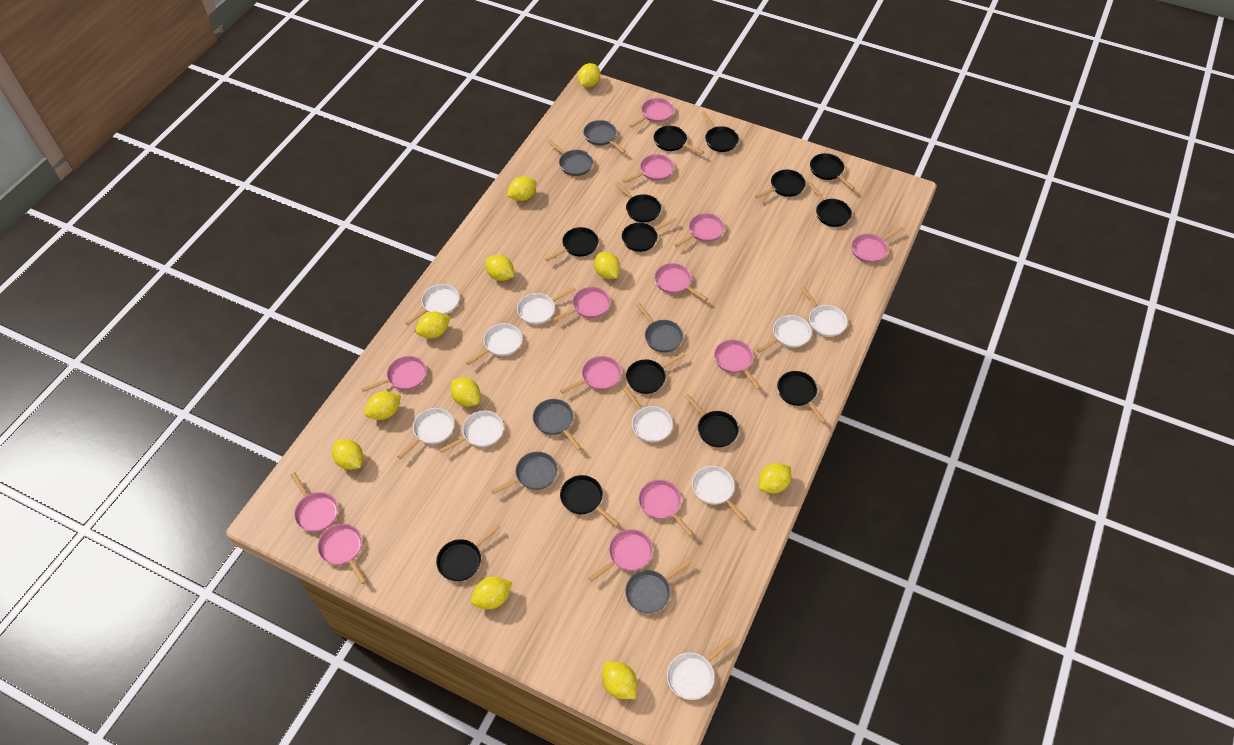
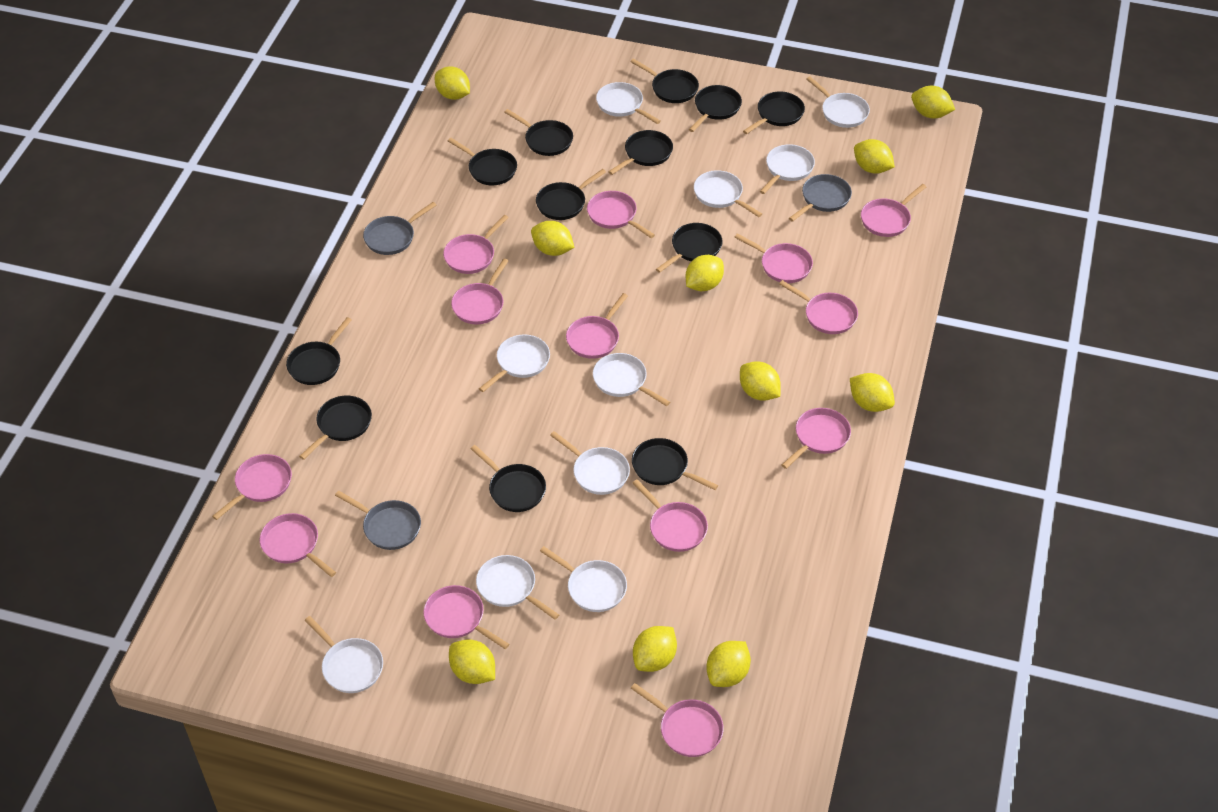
black pan: [436,524,500,581] [545,227,599,262] [560,475,620,527] [615,182,661,222] [622,217,677,252] [626,352,685,394] [654,126,704,154] [685,394,739,447] [702,111,739,152] [755,170,806,198] [777,371,826,423] [808,183,852,227] [810,153,855,190] = 13 -> [286,317,352,385] [299,396,372,460] [448,138,517,186] [470,445,546,512] [504,109,573,156] [536,169,606,220] [608,130,673,175] [630,58,699,103] [632,438,718,490] [656,223,723,273] [689,85,742,132] [743,91,805,134] = 12
grey pan: [491,452,558,494] [533,399,582,450] [547,139,593,176] [583,120,626,153] [625,559,692,613] [636,303,683,353] = 6 -> [335,491,421,550] [363,202,436,255] [789,174,852,222] = 3
yellow lemon: [332,439,363,470] [364,391,401,420] [415,311,450,338] [450,377,481,407] [471,577,512,609] [485,255,514,281] [507,176,537,201] [578,63,600,87] [594,252,620,279] [602,661,637,699] [759,463,791,494] = 11 -> [435,66,470,100] [449,639,495,684] [531,221,574,256] [633,626,677,672] [686,255,724,291] [706,641,751,687] [740,361,781,400] [850,373,895,412] [854,139,895,174] [911,86,955,119] = 10

